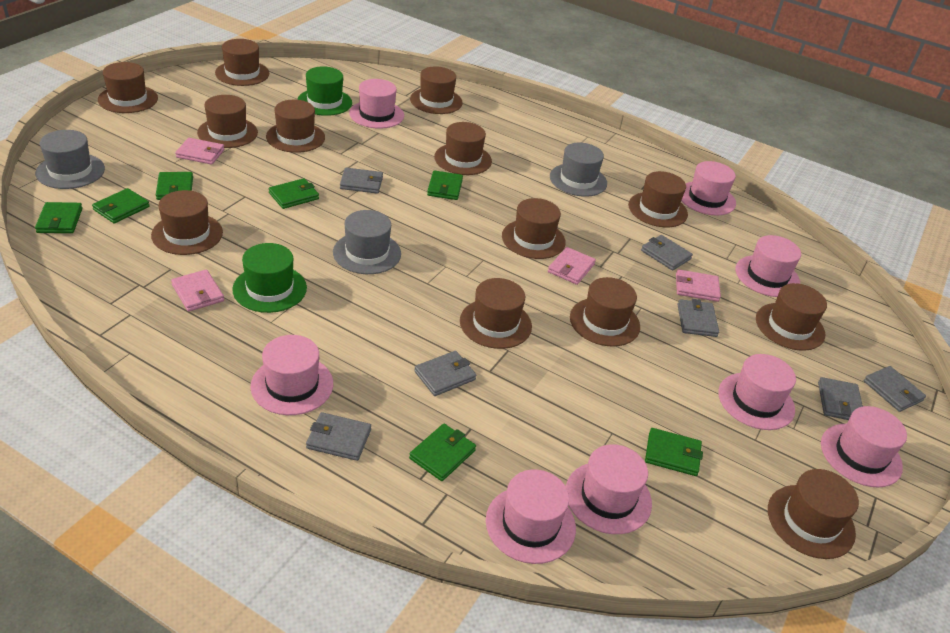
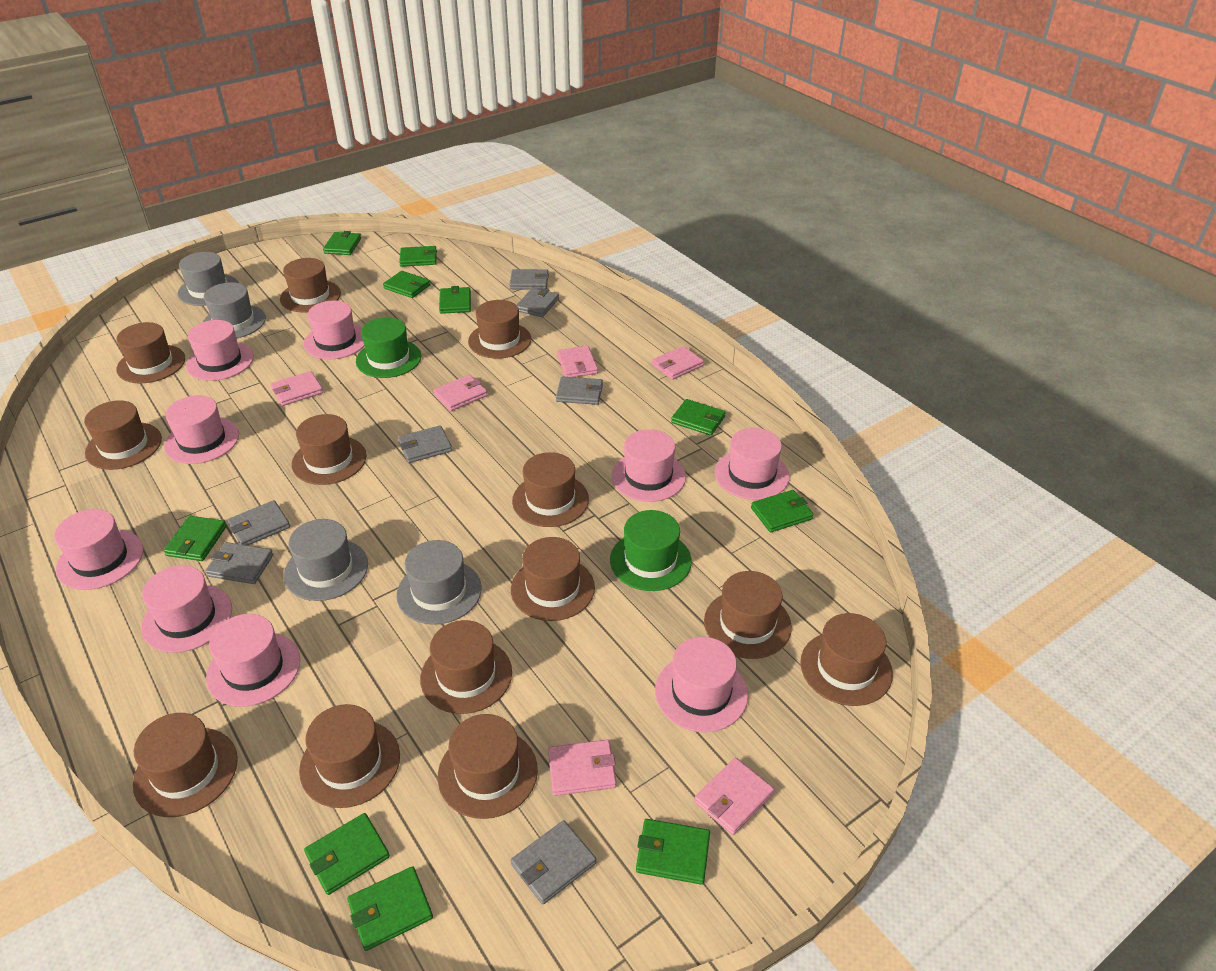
green wallet: [35,202,83,233] [92,188,150,223] [156,172,193,200] [269,178,319,209] [409,424,476,481] [427,170,463,200] [645,428,703,476] = 7 -> [164,516,227,561] [304,813,390,895] [323,231,361,255] [347,866,433,951] [383,271,431,298] [399,246,437,267] [439,286,471,314] [636,819,710,885] [671,399,726,436] [751,490,813,533] = 10
grey hat: [35,130,105,189] [333,210,401,274] [550,142,607,197] = 3 -> [178,252,239,306] [203,282,266,338] [284,519,368,601] [396,540,482,625] = 4
pink hat: [250,335,333,415] [349,79,404,129] [486,469,576,564] [566,444,652,534] [681,161,736,216] [718,354,796,430] [735,235,801,297] [821,406,907,487] = 8 -> [54,509,144,590] [141,565,232,653] [164,395,239,464] [186,320,254,381] [206,614,300,707] [303,301,364,359] [611,429,686,502] [655,637,748,732] [715,428,790,500] = 9
pink wallet: [171,269,224,312] [175,138,225,165] [548,247,596,285] [676,269,721,302] = 4 -> [271,371,323,406] [433,375,487,411] [548,740,616,796] [557,346,598,377] [652,346,704,380] [694,758,774,835] = 6

